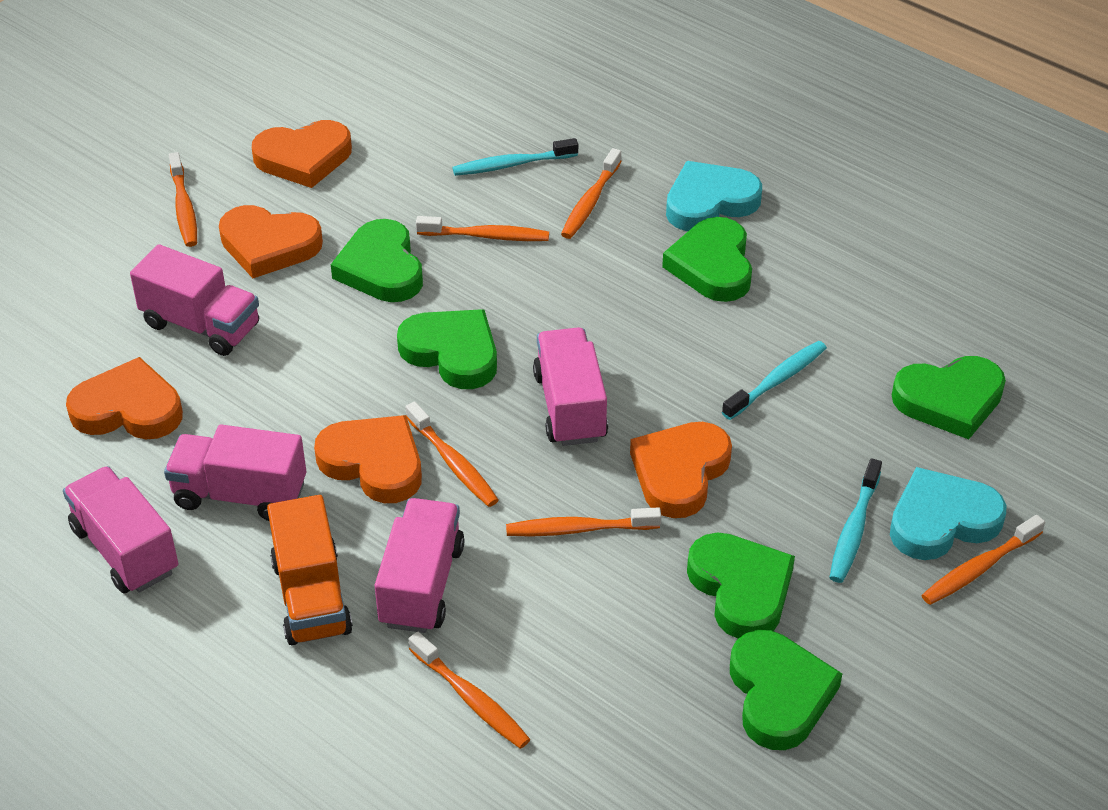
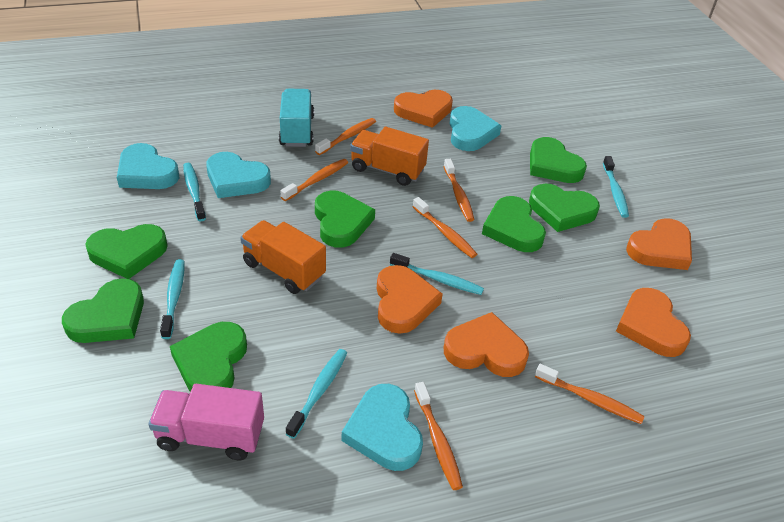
green heart: [331,219,423,302] [397,309,497,389] [662,217,752,302] [687,533,795,639] [730,630,842,750] [892,356,1006,439] = 6 -> [62,278,144,343] [85,224,168,279] [170,322,247,392] [315,190,375,248] [482,196,546,252] [529,184,600,232] [530,137,587,183] = 7
orange toothbrush: [169,152,197,247] [406,401,499,507] [409,632,530,749] [416,216,549,241] [506,507,661,537] [561,148,622,239] [921,515,1045,605] = 7 -> [281,159,348,201] [315,118,376,155] [413,197,477,258] [414,382,463,490] [443,159,474,222] [535,364,644,424] = 6
orange truck: [267,495,353,645] = 1 -> [240,220,326,294] [350,127,429,186] = 2
pink truck: [63,466,178,594] [130,244,259,356] [164,425,306,521] [375,498,465,633] [533,327,608,446] = 5 -> [148,384,264,460] = 1
turquoise heart: [666,161,762,231] [890,467,1006,560] = 2 -> [117,143,179,189] [206,152,271,198] [341,384,423,471] [449,106,501,151] = 4
turquoise toothbrush: [452,138,578,176] [722,341,827,420] [829,458,882,583] = 3 -> [160,259,184,339] [183,163,206,221] [286,349,347,439] [390,253,484,295] [603,156,629,218] = 5
turquoise truck: none = 0 -> [279,89,314,147] = 1

